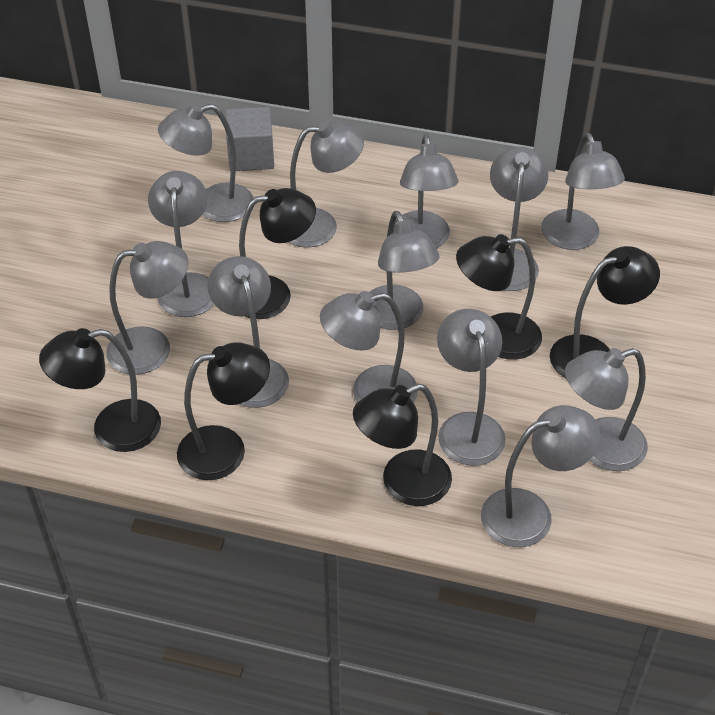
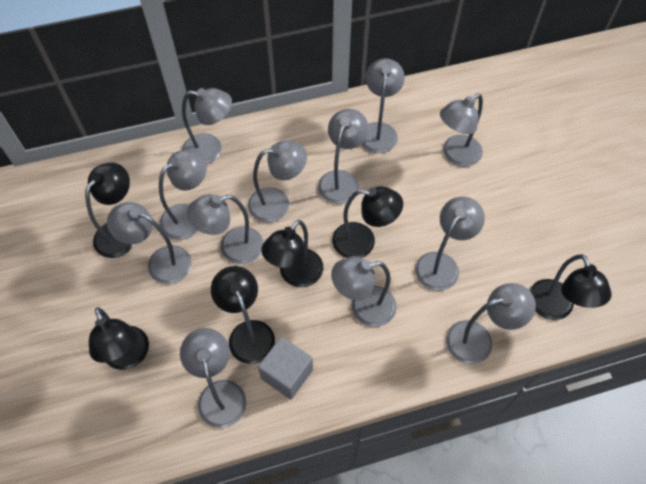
grey lamp: [106,241,188,375] [148,171,214,317] [158,103,253,222] [208,256,289,408] [289,120,364,248] [320,291,418,403] [369,211,439,330] [393,134,458,248] [437,309,506,466] [481,405,600,547] [490,147,548,291] [541,133,625,250] [565,348,648,471] = 13 -> [107,202,192,284] [159,149,207,240] [180,328,246,428] [182,88,232,164] [187,194,263,264] [248,141,307,223] [318,109,369,204] [331,257,397,327] [361,59,405,153] [415,197,485,291] [440,94,483,167] [446,283,536,364] = 12

